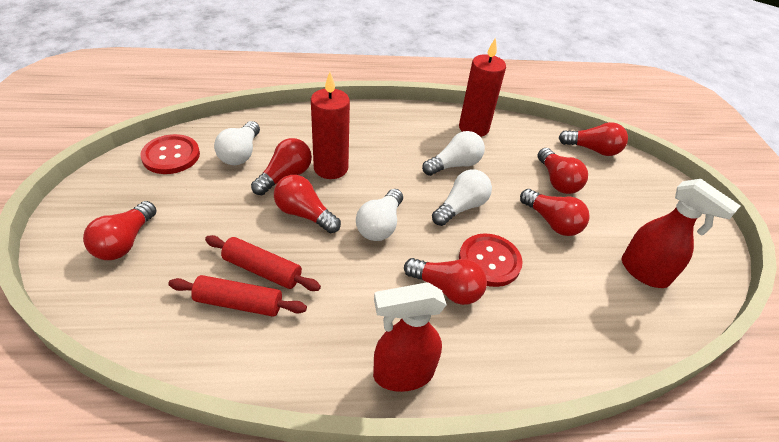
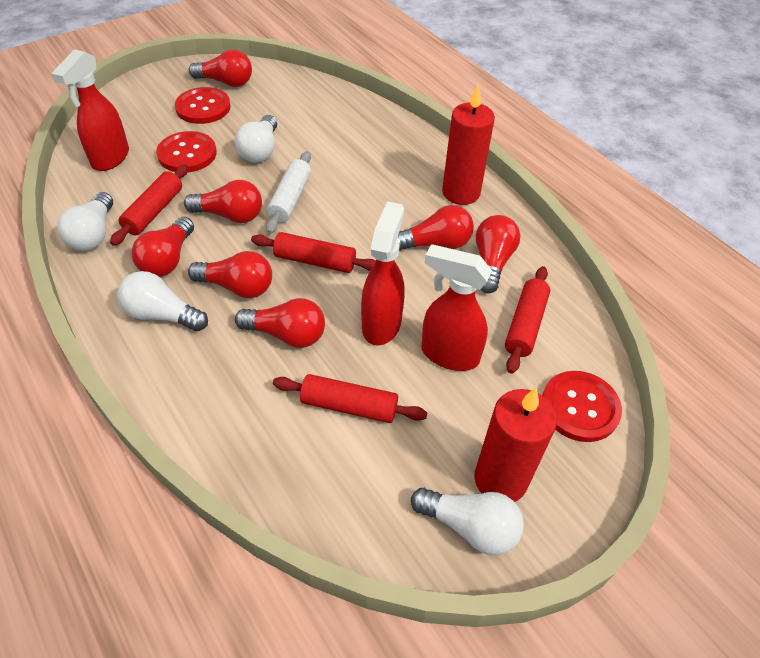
red button: [140,134,200,174] [459,233,523,287] = 2 -> [156,131,217,172] [175,87,231,124] [542,371,622,442] = 3
red rolling pin: [168,275,307,317] [205,235,321,291] = 2 -> [110,164,189,246] [251,232,376,273] [273,374,427,423] [505,266,550,374] = 4
red spray bottle: [373,282,447,392] [622,179,740,288] = 2 -> [51,49,129,171] [361,201,404,346] [422,244,492,371] = 3
white rolling pin: none = 0 -> [266,151,311,234] = 1

